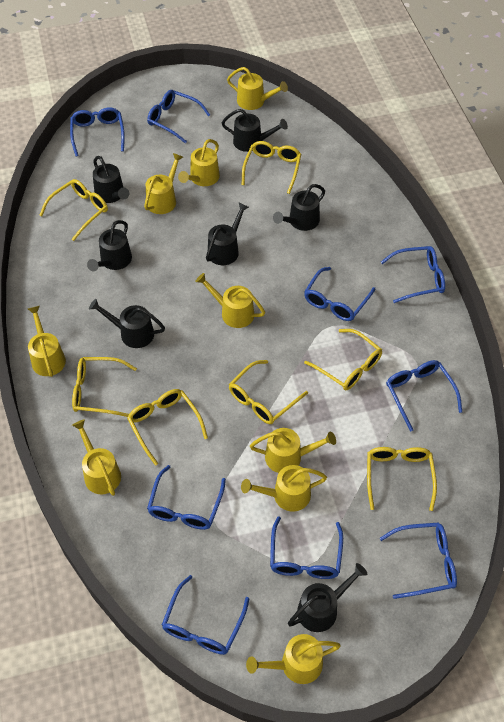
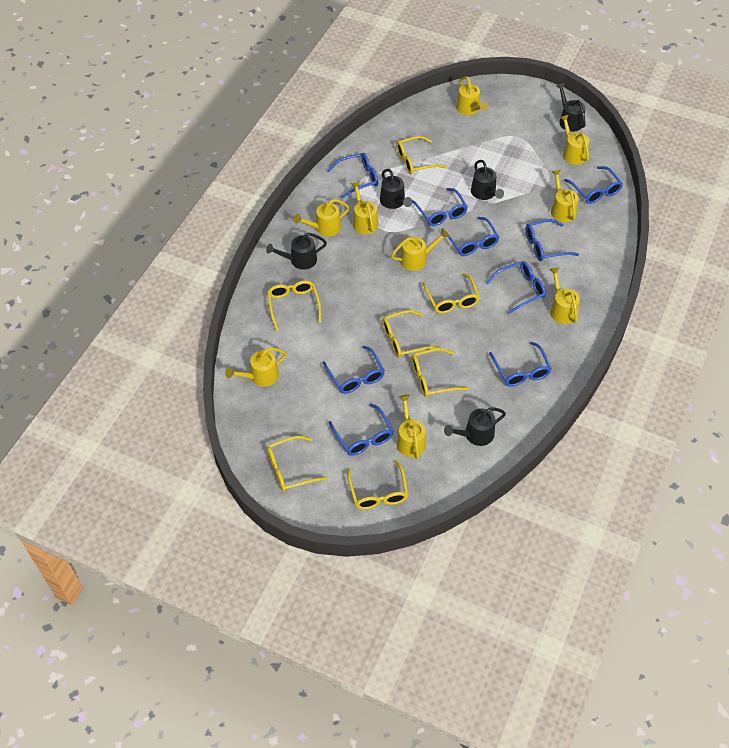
black watering can: [87,220,132,271] [89,299,165,348] [93,156,129,203] [206,203,249,265] [222,109,288,152] [273,184,325,231] [288,563,367,632] = 7 -> [266,233,327,270] [380,169,412,209] [444,407,506,446] [471,160,504,200] [557,83,586,132] = 5

